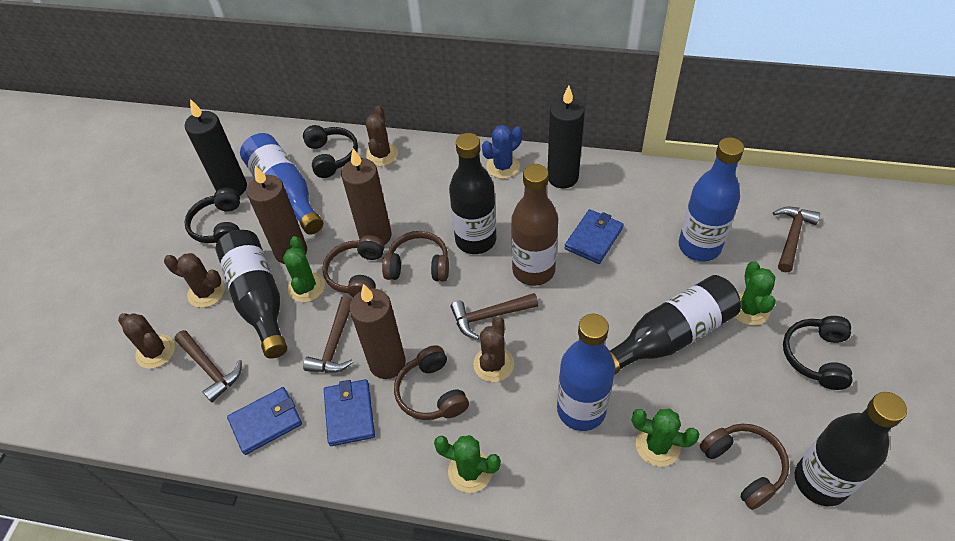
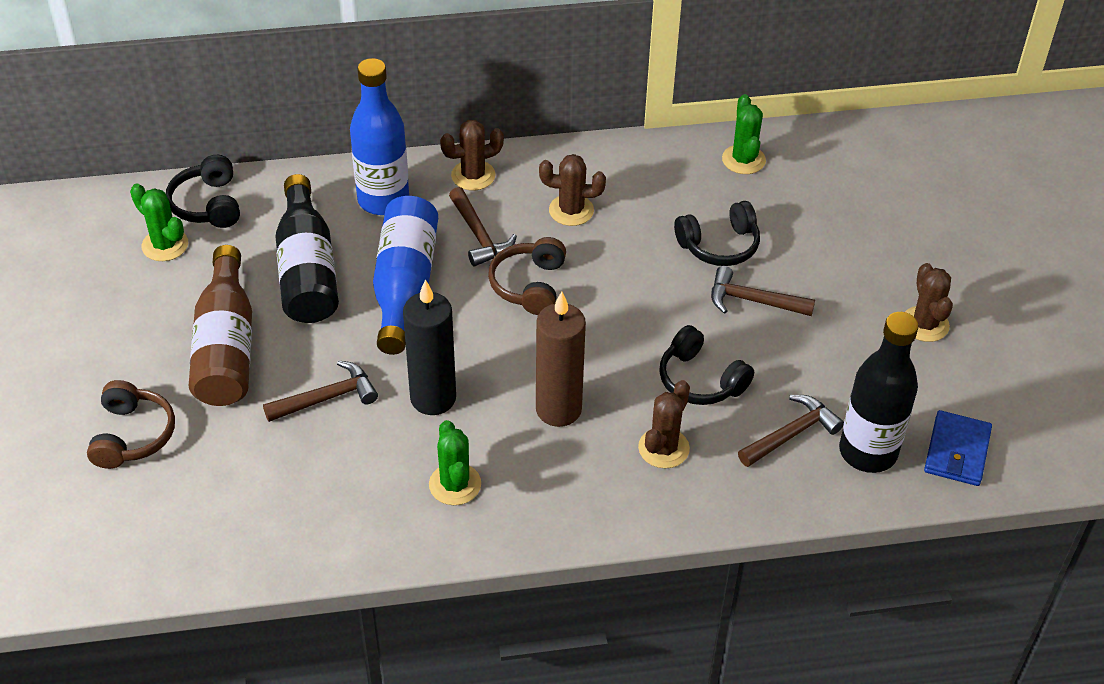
black bottle: [216,230,287,359] [449,133,496,254] [610,275,741,375] [795,392,907,506] = 4 -> [275,174,339,323] [839,312,919,473] = 2
black candle: [185,99,247,195] [548,85,585,188] = 2 -> [403,279,456,415] = 1
blue bottle: [240,133,323,235] [557,314,615,431] [679,137,744,261] = 3 -> [350,58,409,215] [373,196,438,355] = 2
blue cactus: [482,125,522,179] = 1 -> none = 0
blue wallet: [227,387,302,455] [324,379,375,446] [565,209,624,264] = 3 -> [924,410,992,486] = 1
brown candle: [247,165,307,264] [341,148,392,245] [349,284,406,379] = 3 -> [536,292,586,427] = 1
brown headphones: [322,235,384,297] [382,231,449,282] [394,345,469,420] [700,423,789,510] = 4 -> [87,380,175,469] [488,237,566,315] = 2
green cactus: [283,236,325,302] [434,435,501,493] [632,409,699,467] [735,261,776,325] = 4 -> [130,183,188,261] [429,420,481,505] [722,94,766,174] = 3

